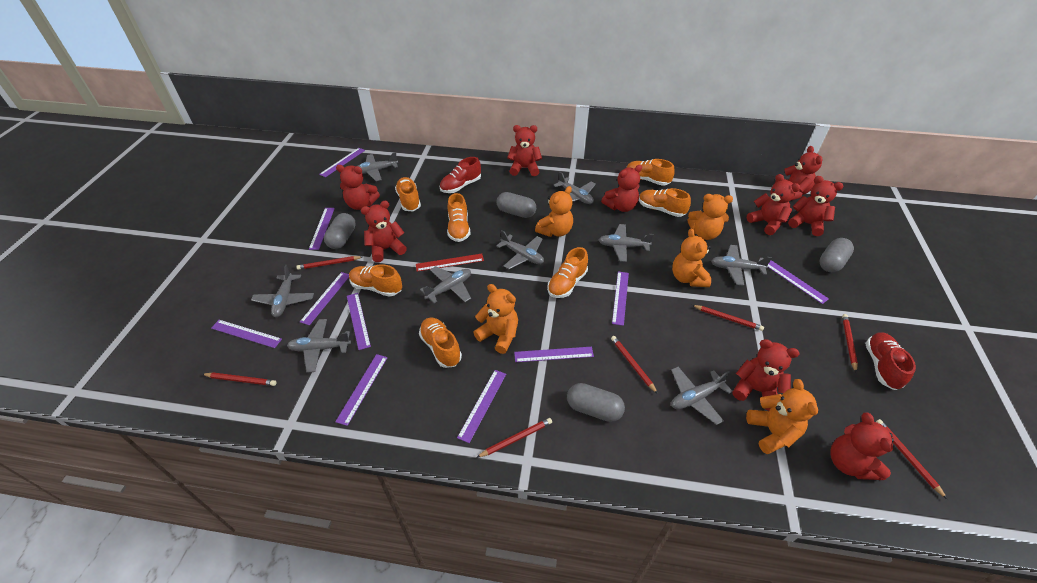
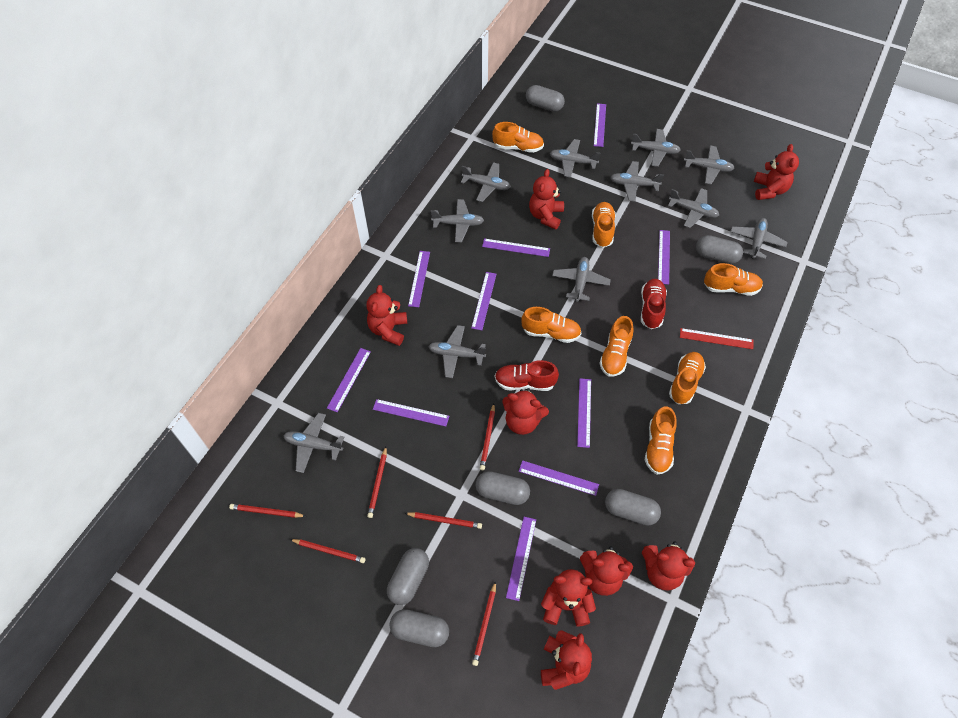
grey capsule: [324,213,356,249] [497,192,536,218] [567,383,625,422] [819,238,854,272] = 4 -> [387,548,429,605] [389,609,449,647] [476,471,530,505] [526,85,565,112] [605,489,661,526] [696,235,743,264] = 6
grey plane: [251,265,314,317] [287,319,351,372] [358,152,398,181] [420,266,471,303] [496,230,544,269] [553,172,596,204] [599,224,654,262] [671,367,733,425] [711,245,772,286] = 9 -> [283,413,344,473] [428,325,486,378] [431,199,484,242] [461,162,511,202] [550,139,601,178] [552,257,611,302] [610,161,664,201] [631,129,681,167] [668,188,719,228] [684,145,734,184] [730,218,788,259] = 11
orange teddy bear: [473,284,518,354] [535,186,573,237] [672,228,711,287] [688,194,733,240] [746,379,818,454] = 5 -> none = 0
red pencil: [203,372,276,386] [296,256,362,270] [476,418,552,458] [611,336,658,394] [692,305,764,331] [842,314,858,372] [876,419,948,500] = 7 -> [229,504,306,518] [290,539,366,563] [367,447,387,518] [405,512,482,529] [472,581,496,666] [480,404,495,470] = 6
red teddy bear: [336,165,380,210] [361,200,407,262] [507,125,542,176] [601,165,642,212] [733,339,800,411] [747,174,800,235] [775,146,822,201] [788,176,844,236] [830,412,894,480] = 9 -> [366,285,407,346] [502,388,549,435] [529,169,564,230] [541,569,596,627] [541,630,592,690] [580,546,633,596] [642,541,695,591] [754,144,799,200] = 8

